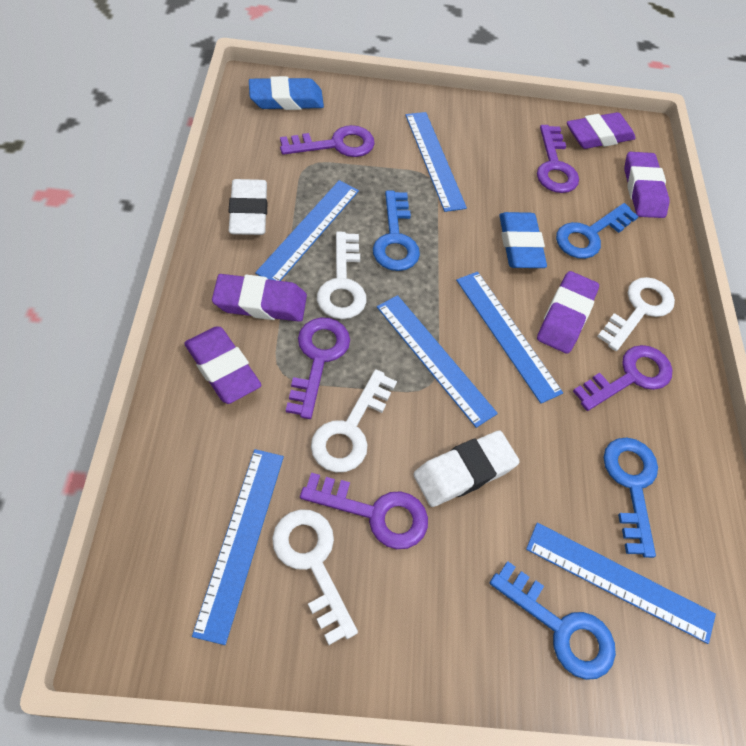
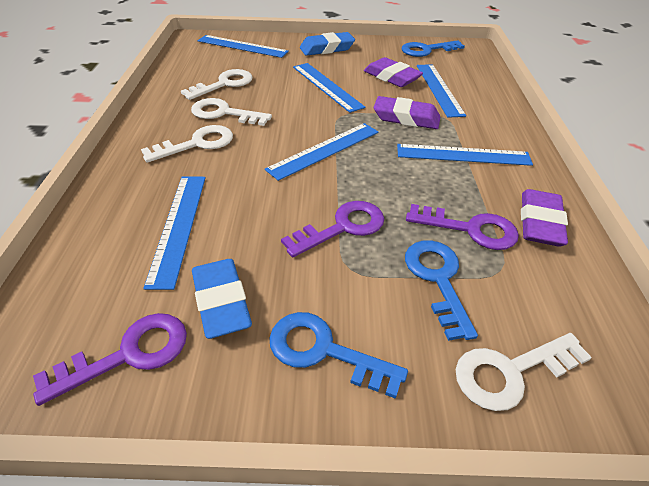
blue key: [373,191,420,271] [490,561,616,680] [556,203,639,259] [603,438,658,558] = 4 -> [270,312,408,399] [402,40,465,57] [405,240,478,341] = 3
purple eraser: [184,327,262,404] [212,274,307,322] [537,271,599,354] [567,112,636,149] [624,152,670,218] = 5 -> [364,57,423,87] [374,96,440,129] [521,189,568,247] = 3
purple key: [280,125,375,157] [286,318,350,419] [300,472,428,549] [537,125,579,193] [573,345,672,411] = 5 -> [33,313,187,406] [281,201,384,258] [406,204,519,250] = 3
white eraser: [228,179,268,235] [413,430,520,507] = 2 -> none = 0

